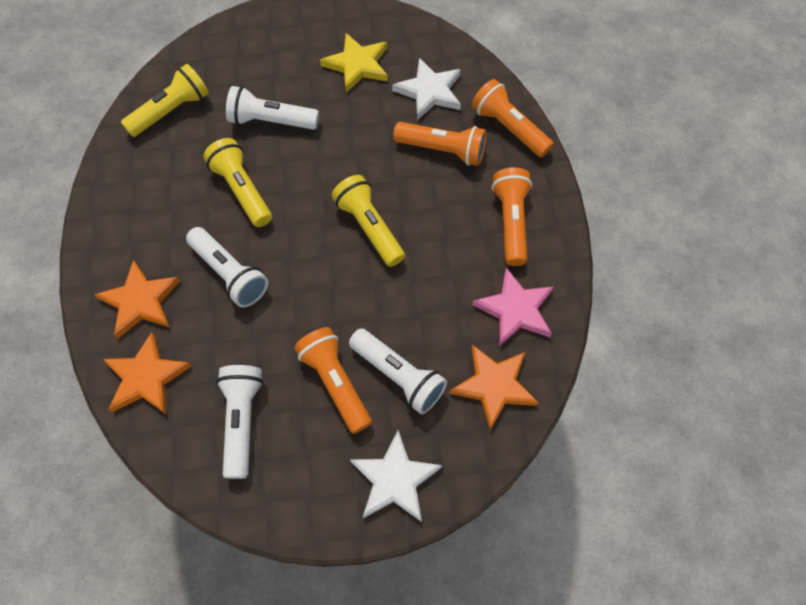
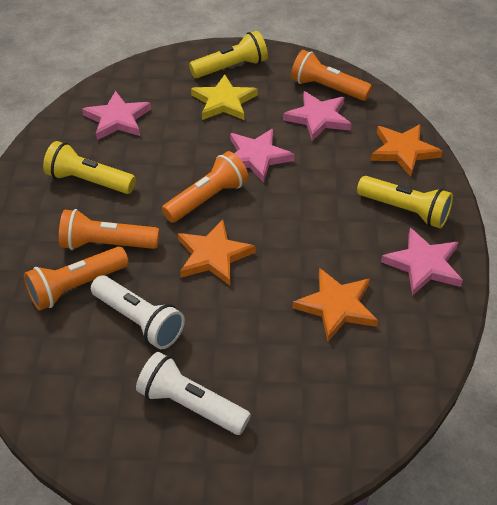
pink star: [472,268,554,347] = 1 -> [82,91,151,140] [230,129,295,183] [283,91,351,141] [381,228,463,296] = 4
white flashlight: [186,227,268,308] [216,365,263,479] [226,86,319,130] [349,328,447,414] = 4 -> [91,275,185,349] [136,352,251,435] = 2
white star: [350,430,442,522] [392,58,461,120] = 2 -> none = 0

